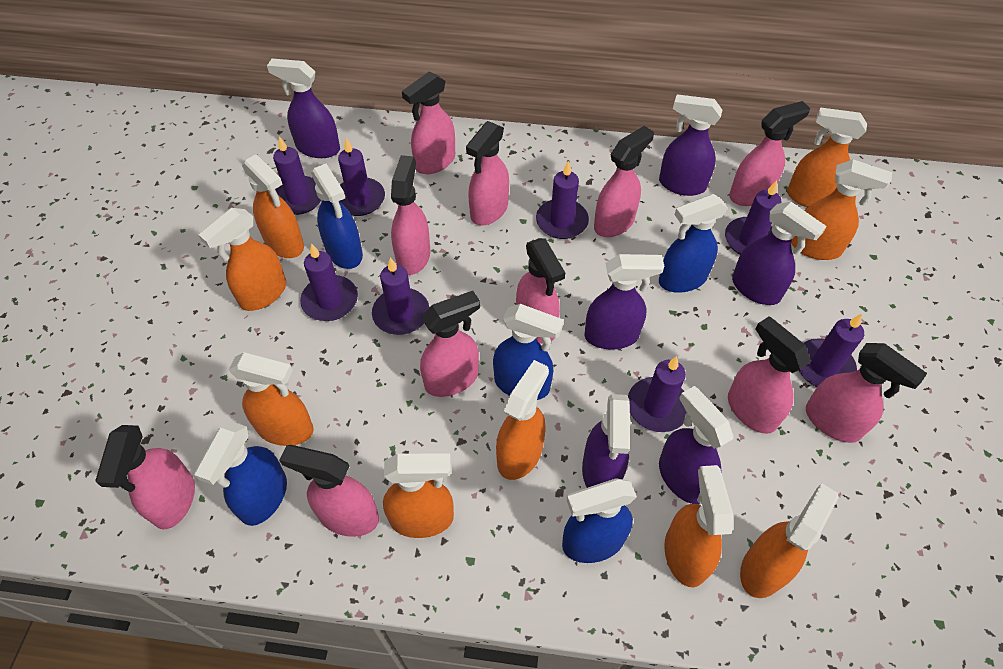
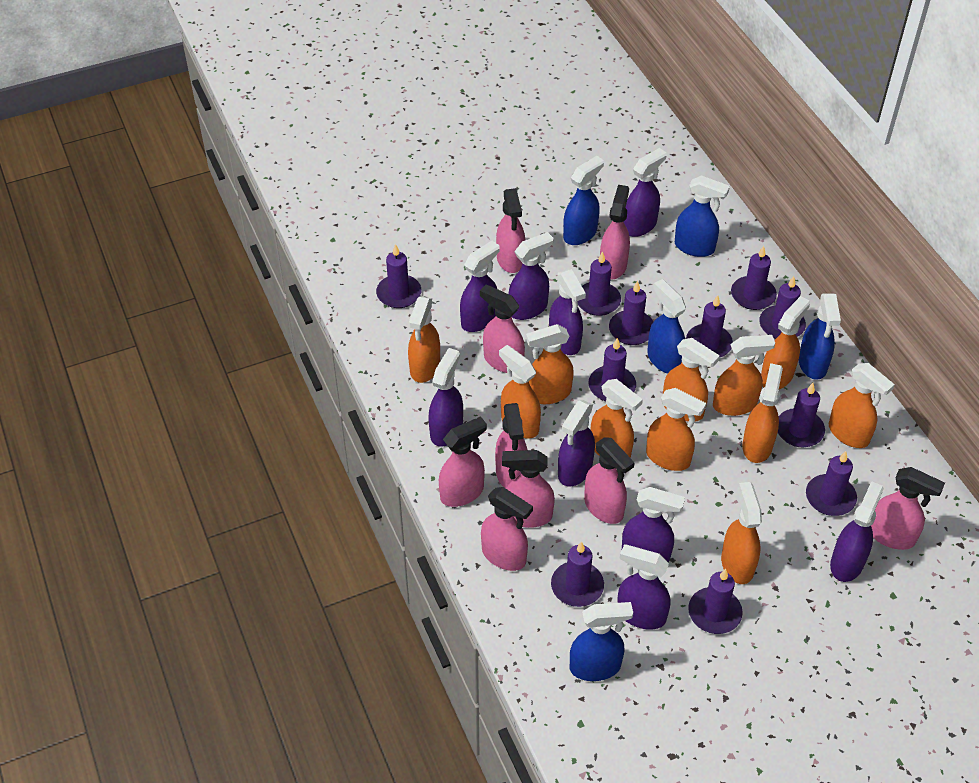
orange spray bottle: [199,208,286,311] [229,352,314,446] [242,154,304,258] [383,453,454,538] [496,360,549,480] [664,465,733,587] [740,483,838,598] [787,107,867,207] [791,159,892,260] = 9 -> [408,297,440,383] [499,345,541,439] [526,324,574,404] [591,379,643,458] [646,388,706,471] [663,338,720,422] [713,335,775,416] [721,482,762,584] [742,363,783,463] [761,296,810,389] [829,363,895,448] = 11
pink spray bottle: [95,425,195,530] [279,445,379,537] [391,155,430,275] [402,71,455,174] [420,291,480,397] [466,121,509,225] [516,238,565,344] [594,126,654,237] [728,316,811,434] [729,101,810,206] [806,343,927,443] = 11 -> [439,416,487,507] [480,285,525,373] [481,487,533,571] [495,403,527,488] [496,188,525,273] [502,450,555,528] [584,437,635,524] [600,185,630,280] [871,467,945,550] = 9
purple candle: [273,136,321,215] [300,243,358,321] [338,138,385,216] [372,257,430,335] [536,161,589,239] [628,356,687,432] [725,180,781,255] [799,314,864,387] = 8 -> [376,244,421,308] [551,541,604,607] [578,251,621,316] [588,338,636,401] [609,281,653,345] [686,295,733,358] [688,569,743,634] [731,246,777,310] [759,276,806,339] [778,383,825,447] [806,451,857,516] = 11
purple spray bottle: [267,59,340,158] [582,394,631,488] [585,254,664,349] [659,94,723,196] [659,386,733,504] [732,202,826,305] = 6 -> [429,348,463,447] [460,241,500,332] [508,232,553,320] [549,269,586,355] [558,400,595,486] [617,545,671,629] [622,487,685,562] [623,148,667,237] [830,481,884,582] = 9

